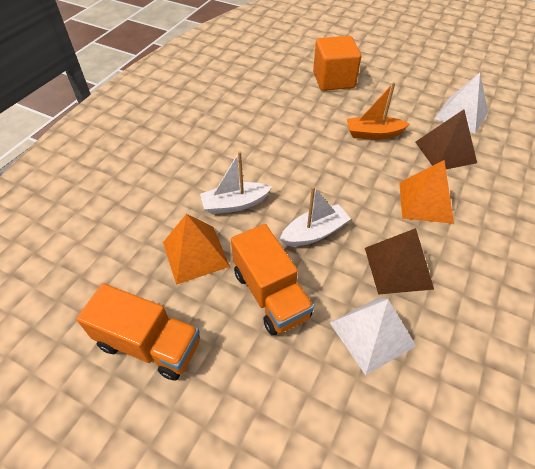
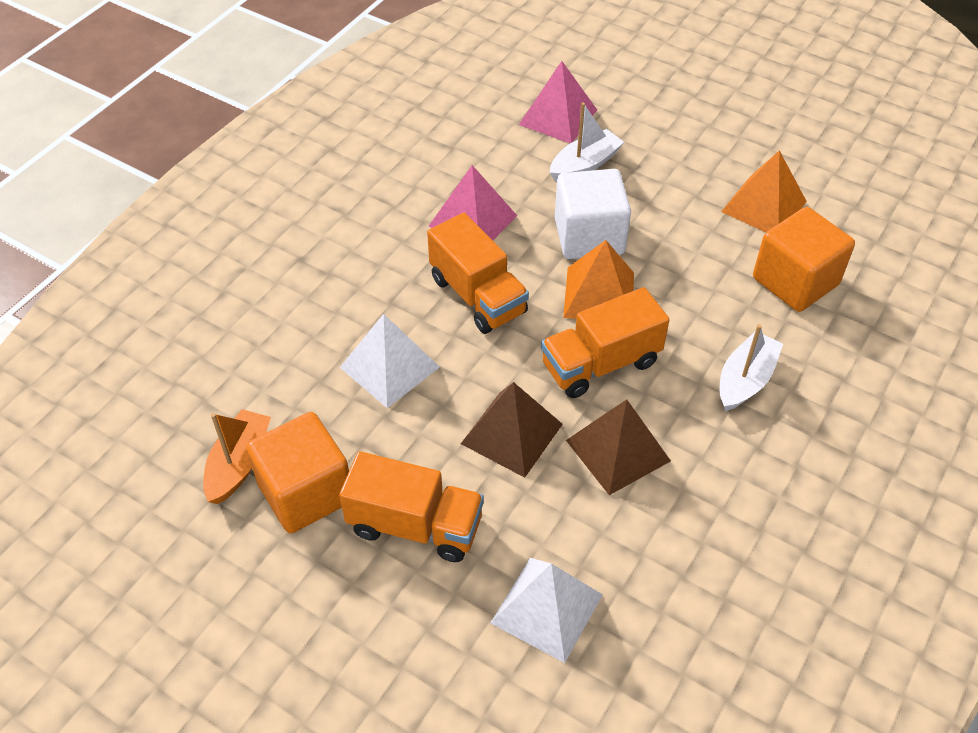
orange cube: [313,36,361,91] = 1 -> [246,412,349,533] [753,207,855,312] = 2
orange truck: [76,283,200,381] [231,224,314,336] = 2 -> [339,451,484,562] [427,212,529,334] [541,287,670,398] = 3
pink pyramid: none = 0 -> [429,165,517,240] [519,61,597,143] = 2
white cube: none = 0 -> [555,169,631,259] = 1

